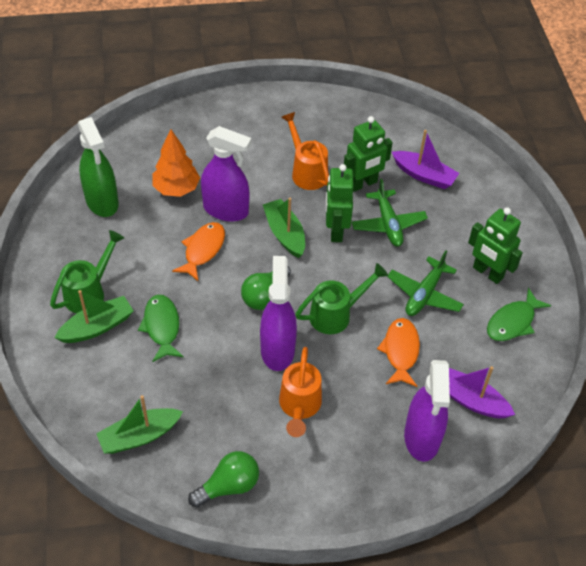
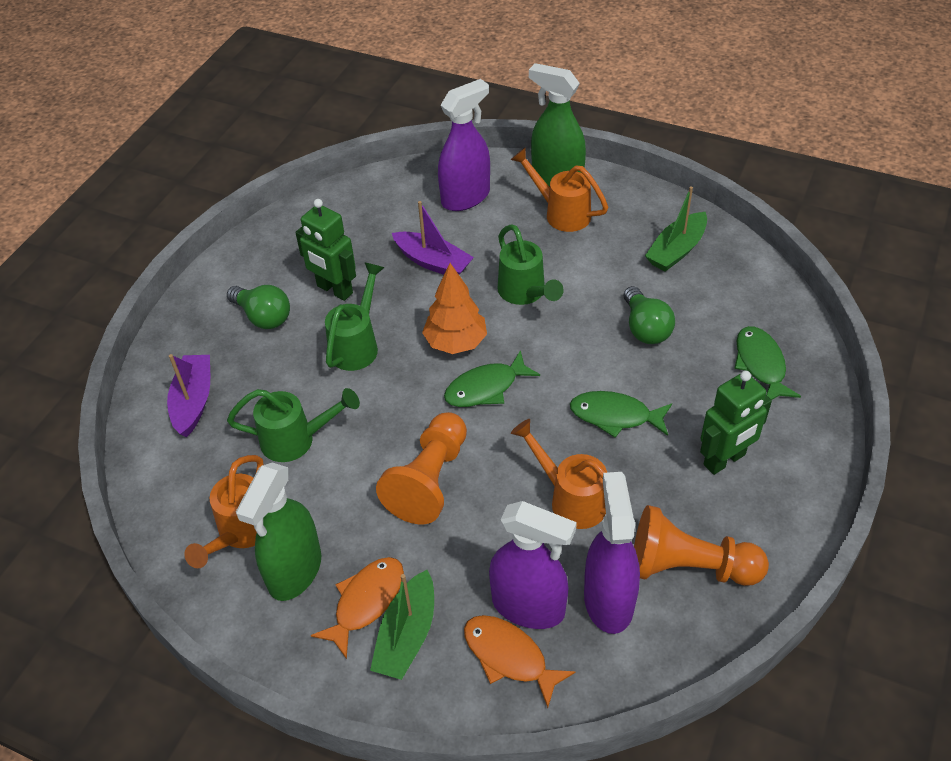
green boat: [54,290,134,343] [96,395,183,454] [263,198,305,258] = 3 -> [370,570,434,680] [645,186,707,272] = 2
green fish: [138,295,184,362] [487,288,551,341] = 2 -> [444,350,540,407] [570,391,672,438] [734,326,801,400] = 3
green plane: [351,179,428,247] [387,250,464,316] = 2 -> none = 0
green robot: [326,164,354,242] [344,116,393,192] [468,207,523,284] = 3 -> [295,199,356,301] [700,371,772,475] = 2
green spray bottle: [78,117,119,217] = 1 -> [236,463,321,601] [529,63,586,187] = 2
green watering can: [50,230,124,313] [295,263,388,334] = 2 -> [227,388,360,462] [325,262,385,371] [498,224,564,305] = 3
orange pawn: none = 0 -> [376,412,467,524] [634,505,769,586] = 2
orange watering can: [279,347,322,437] [281,112,329,190] = 2 -> [184,455,264,568] [511,148,608,232] [511,419,607,529] = 3

